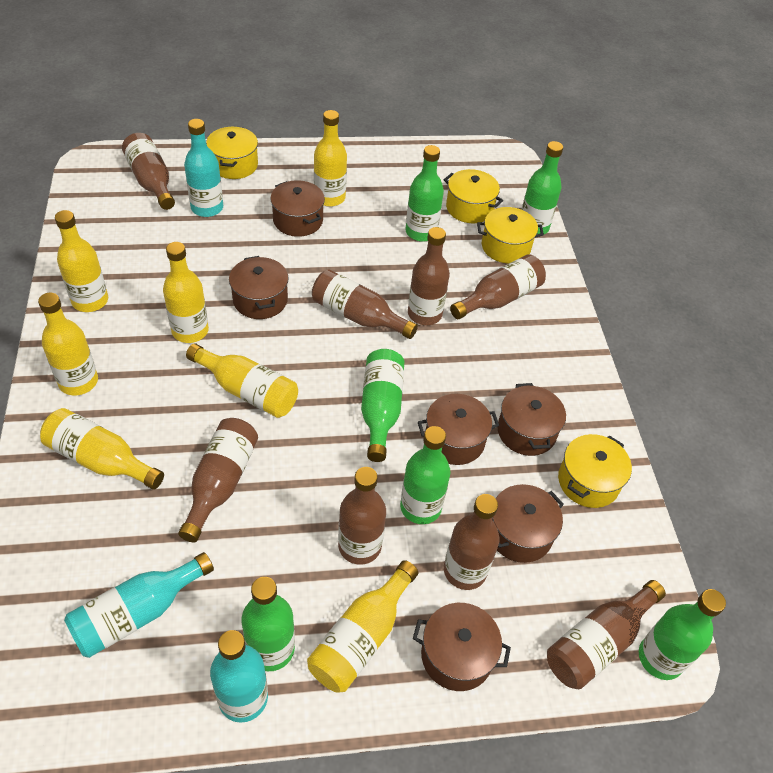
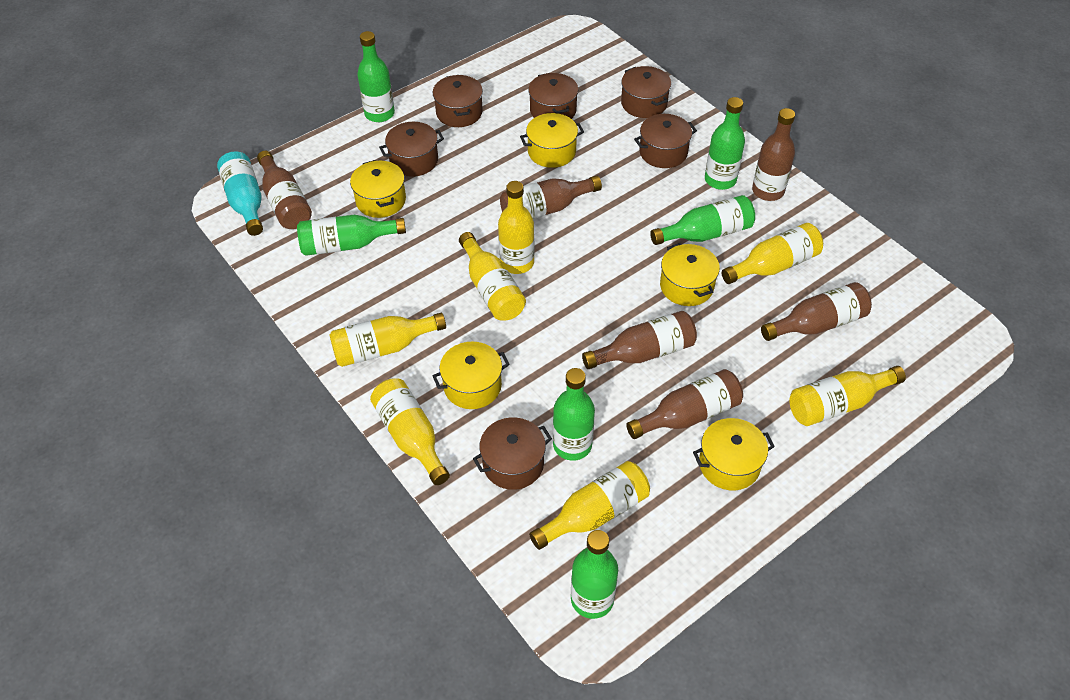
brown bottle: [122,133,175,210] [178,418,258,542] [312,270,418,339] [338,467,386,565] [408,227,450,325] [444,494,499,590] [450,254,546,319] [547,580,666,689] = 8 -> [257,151,312,229] [500,176,602,219] [582,311,697,369] [626,369,743,439] [752,108,795,201] [761,282,872,341] = 6
turquoise bottle: [64,552,214,658] [184,119,223,217] [210,630,268,723] = 3 -> [217,151,263,236] = 1
yellow pot: [206,127,258,179] [444,169,503,223] [477,207,544,264] [558,434,632,508] = 4 -> [350,160,406,218] [433,342,510,409] [520,113,584,168] [660,243,720,306] [693,418,775,490] = 5

